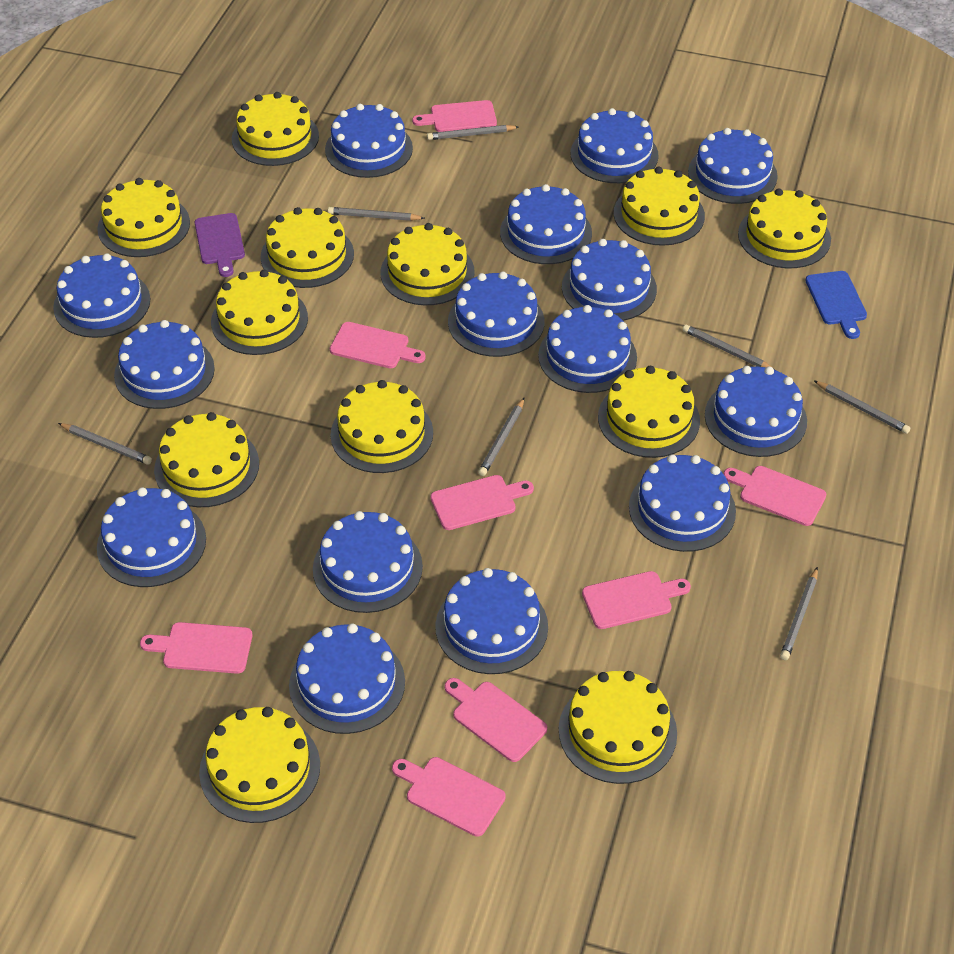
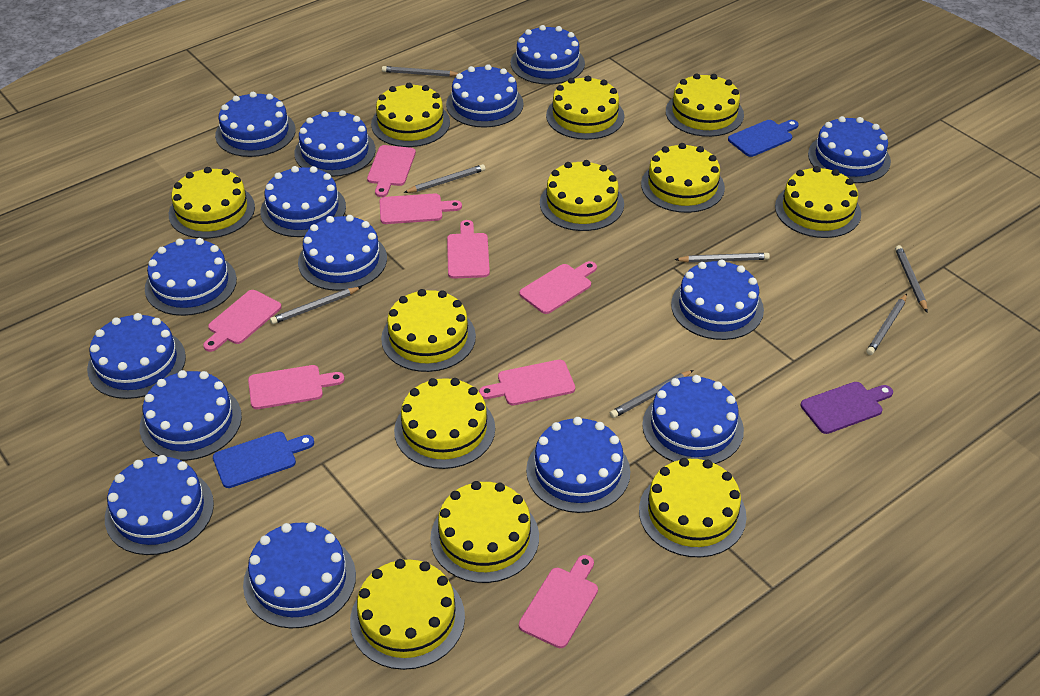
blue cutting board: [805,271,867,339] = 1 -> [213,432,314,488] [728,120,799,157] = 2

